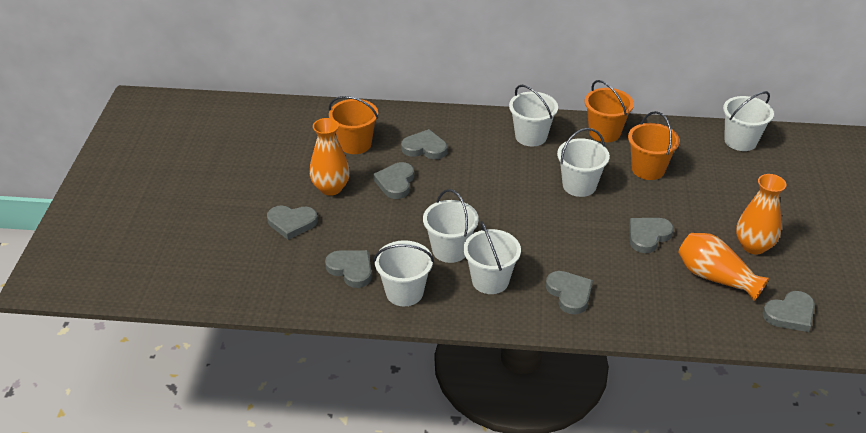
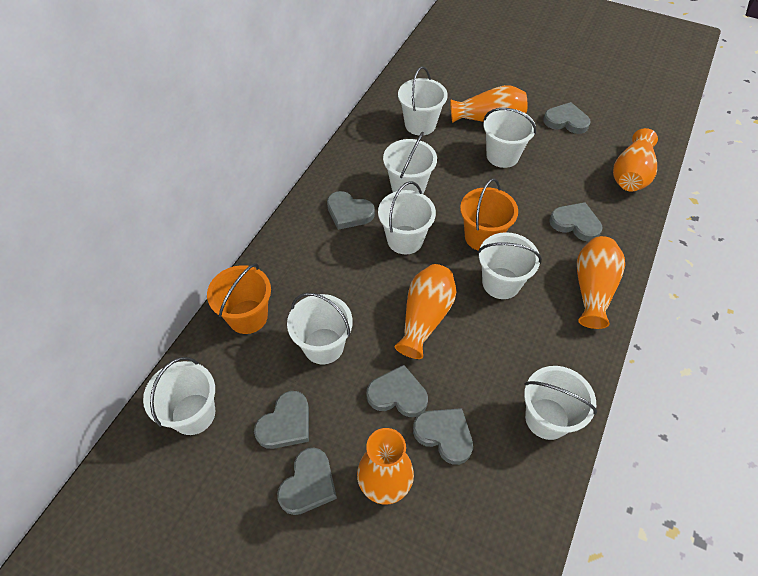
orange bucket: [329,96,378,154] [585,80,634,142] [628,111,680,180] = 3 -> [207,263,271,334] [460,179,518,250] = 2
orange vase: [310,118,350,196] [678,233,769,301] [736,174,786,254] = 3 -> [357,428,414,505] [395,264,456,359] [450,85,527,123] [577,236,625,329] [613,128,658,191] = 5
white bucket: [374,240,434,306] [423,189,479,263] [463,221,521,294] [509,85,558,146] [557,128,610,197] [723,91,774,151] = 6 -> [143,357,215,435] [287,293,353,364] [378,181,436,254] [383,131,437,194] [398,66,448,135] [478,232,542,299] [483,108,536,168] [524,366,597,440] = 8

